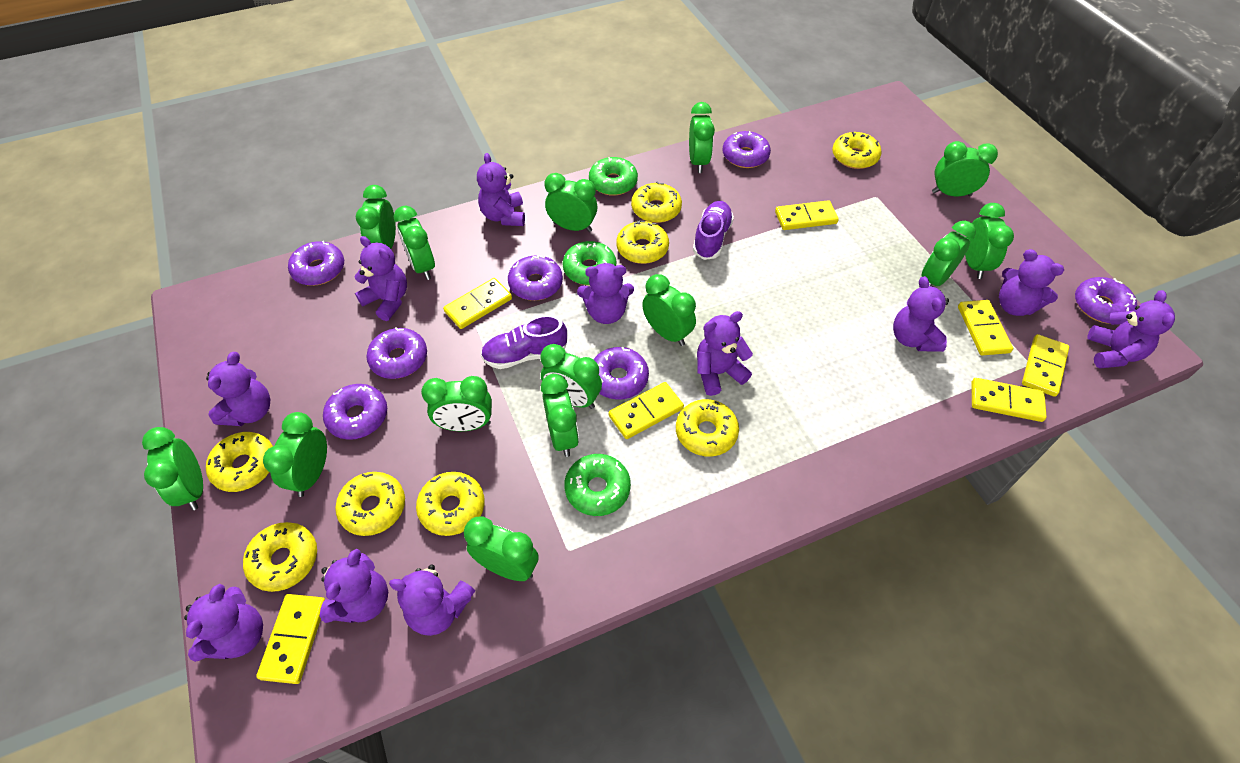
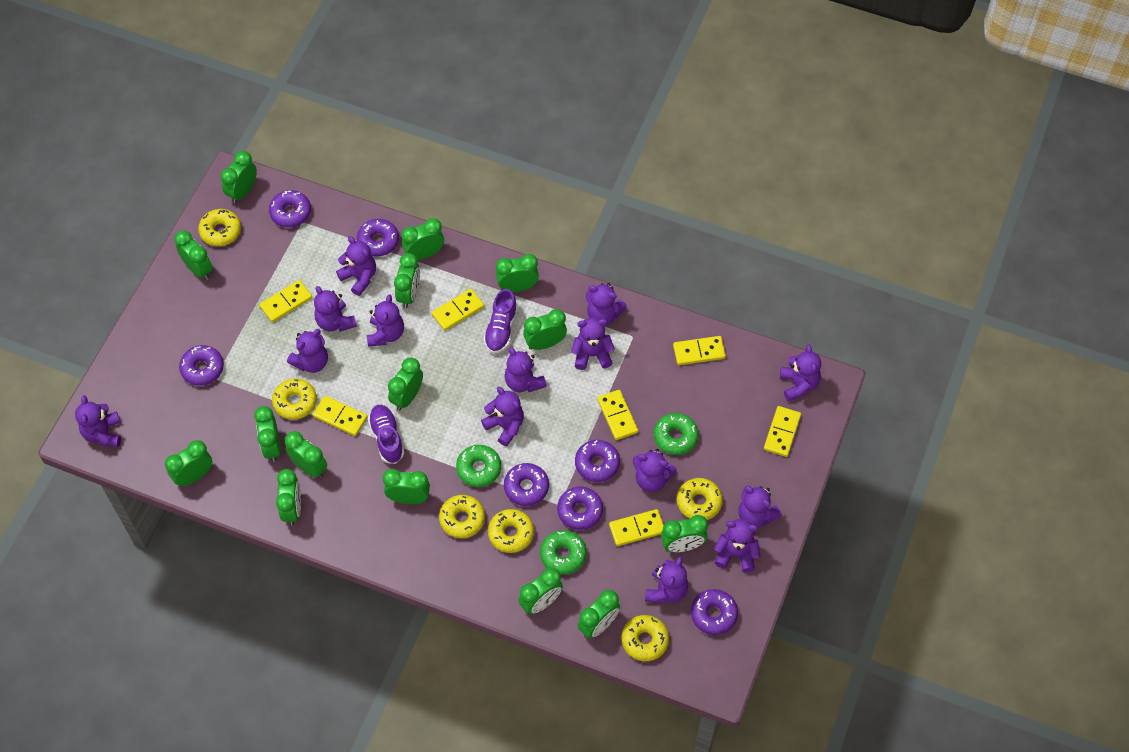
green clock: [142,427,203,510] [263,412,327,497] [356,185,396,249] [394,206,435,280] [421,376,492,431] [464,516,539,581] [540,344,602,409] [541,374,579,457] [545,173,597,232] [642,274,696,346] [689,102,715,173] [921,221,976,286] [932,141,998,196] [965,203,1014,279] = 14 -> [165,440,212,487] [174,230,213,280] [221,151,257,203] [254,406,281,462] [276,469,301,526] [285,431,327,478] [383,469,430,504] [388,358,423,411] [394,253,420,308] [401,218,444,260] [496,254,539,292] [518,568,563,614] [523,309,567,350] [578,590,620,638] [661,515,708,552] = 15
purple teddy bear: [184,584,263,662] [206,352,270,426] [320,549,388,623] [354,236,407,321] [389,564,475,636] [477,153,525,226] [577,263,634,324] [697,311,753,396] [893,276,949,352] [999,249,1064,316] [1087,290,1175,368] = 11 -> [75,395,121,447] [287,329,328,373] [314,286,357,332] [336,236,376,296] [367,295,404,347] [481,387,524,446] [504,347,547,392] [571,317,615,370] [586,283,627,325] [633,449,677,492] [645,557,688,604] [714,519,760,572] [738,486,782,527] [780,344,821,402] = 14
yellow donut: [206,432,273,492] [243,522,317,592] [335,472,405,536] [416,472,485,536] [616,221,669,264] [631,181,682,223] [676,399,739,457] [832,132,882,169] = 8 -> [198,209,241,246] [272,378,317,420] [439,495,485,538] [488,509,534,553] [621,615,669,661] [677,478,723,520] = 6

